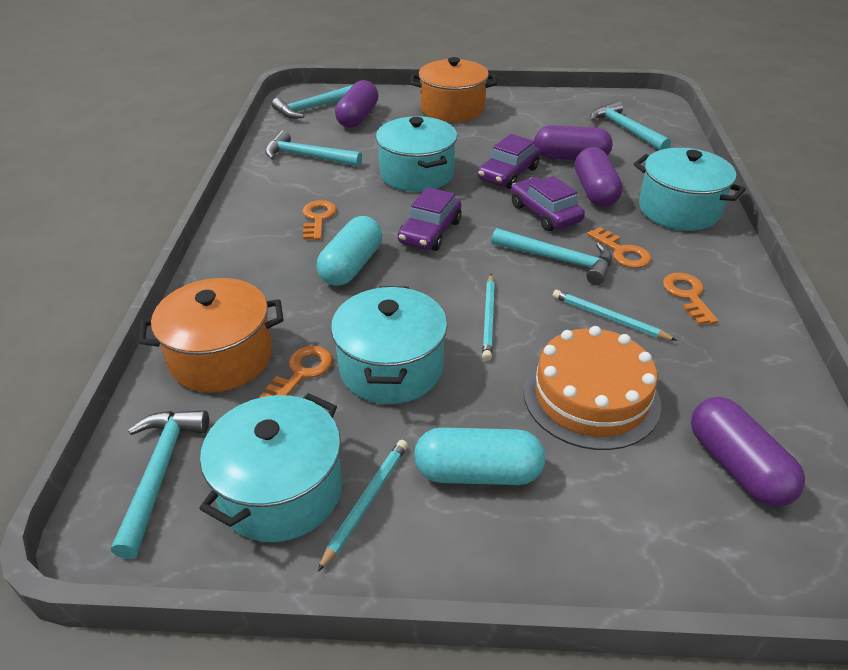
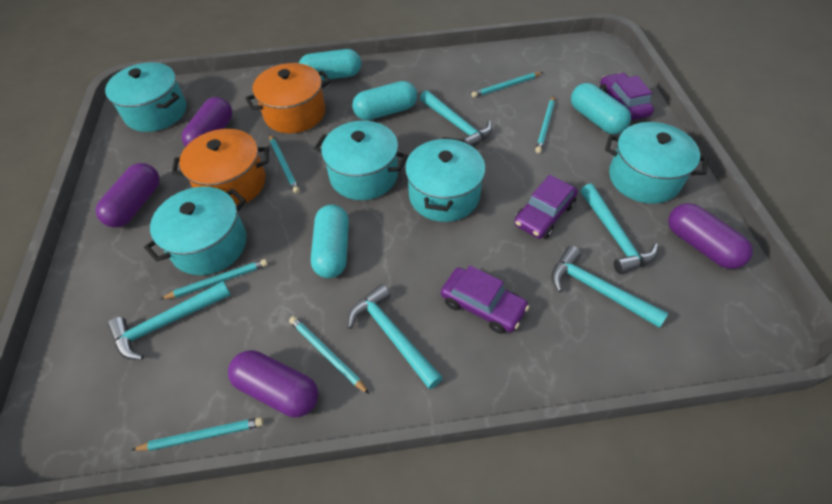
orange cake: [524,326,661,450] = 1 -> none = 0
orange key: [259,346,333,398] [302,200,337,240] [587,227,651,268] [663,273,719,325] = 4 -> none = 0
turquoise capsule: [317,216,382,286] [414,427,545,485] = 2 -> [299,49,361,80] [311,205,349,278] [352,81,417,120] [571,83,631,134] = 4
turquoise pencil: [318,440,408,572] [482,274,495,361] [553,290,677,341] = 3 -> [132,417,264,451] [161,259,268,299] [269,134,300,194] [289,316,369,394] [472,72,543,98] [535,96,555,153] = 6
turquoise pot: [199,393,342,542] [331,286,447,404] [376,116,457,192] [634,148,746,230] = 4 -> [105,62,186,132] [144,187,247,275] [314,121,408,200] [405,137,486,222] [605,122,708,204] = 5

